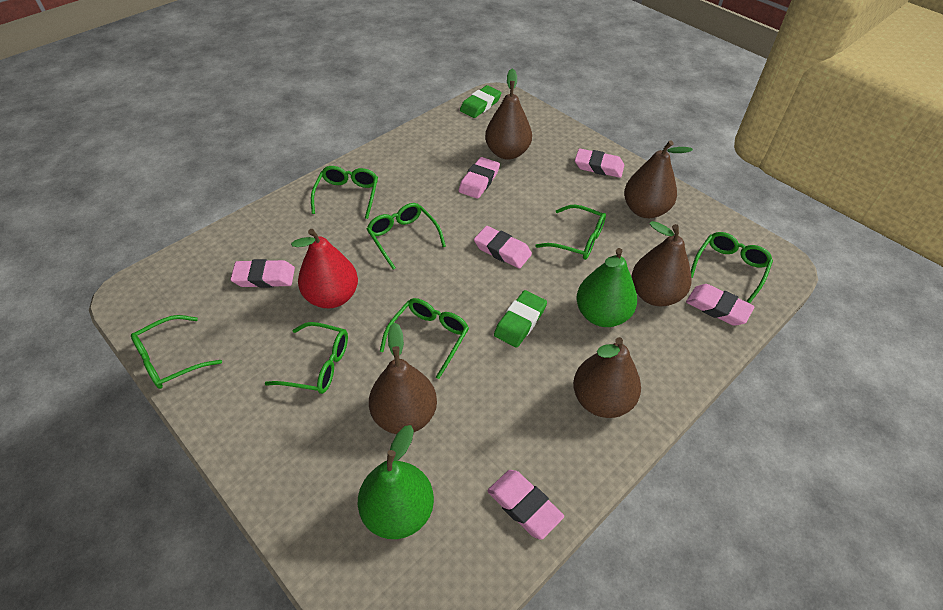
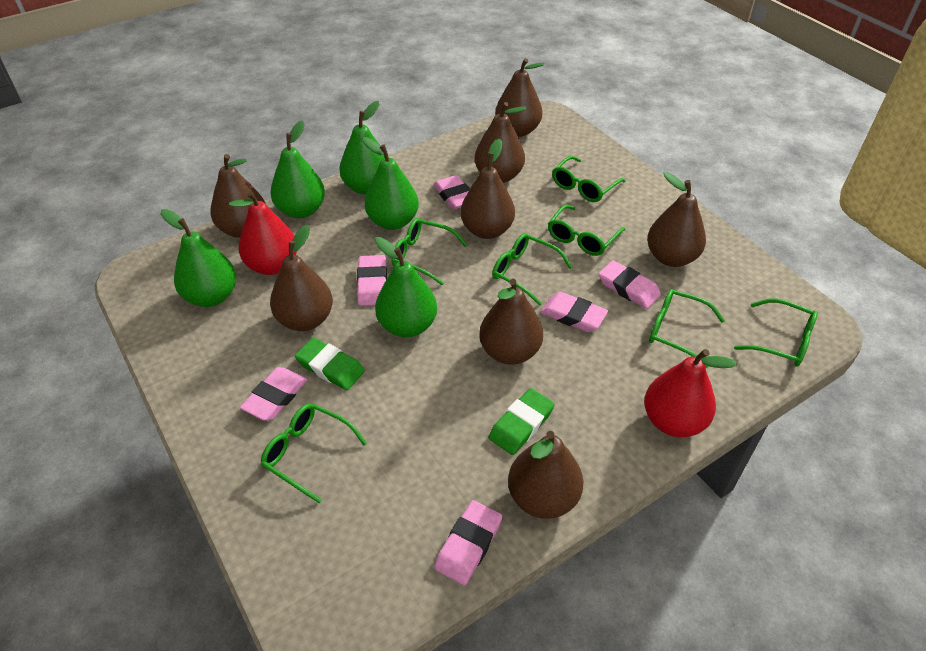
brown pear: [369,322,437,434] [485,68,532,160] [573,337,641,418] [624,140,693,218] [632,221,691,306] = 5 -> [210,154,266,238] [270,225,333,331] [460,139,515,239] [475,102,526,183] [479,279,543,364] [495,58,544,137] [508,431,584,519] [647,172,706,267] = 8
green pear: [358,425,434,539] [576,248,637,327] = 2 -> [161,209,236,307] [271,120,325,218] [340,101,385,195] [363,137,419,230] [375,237,437,337] = 5
red pear: [291,229,358,308] = 1 -> [229,191,297,275] [644,349,737,437] = 2

